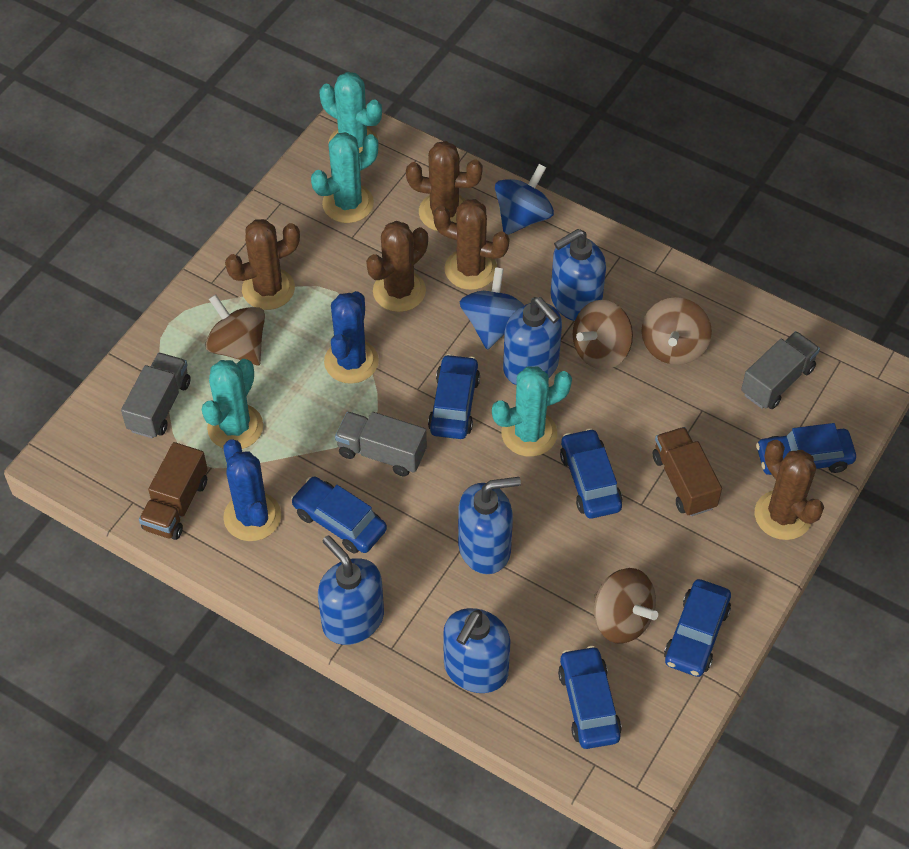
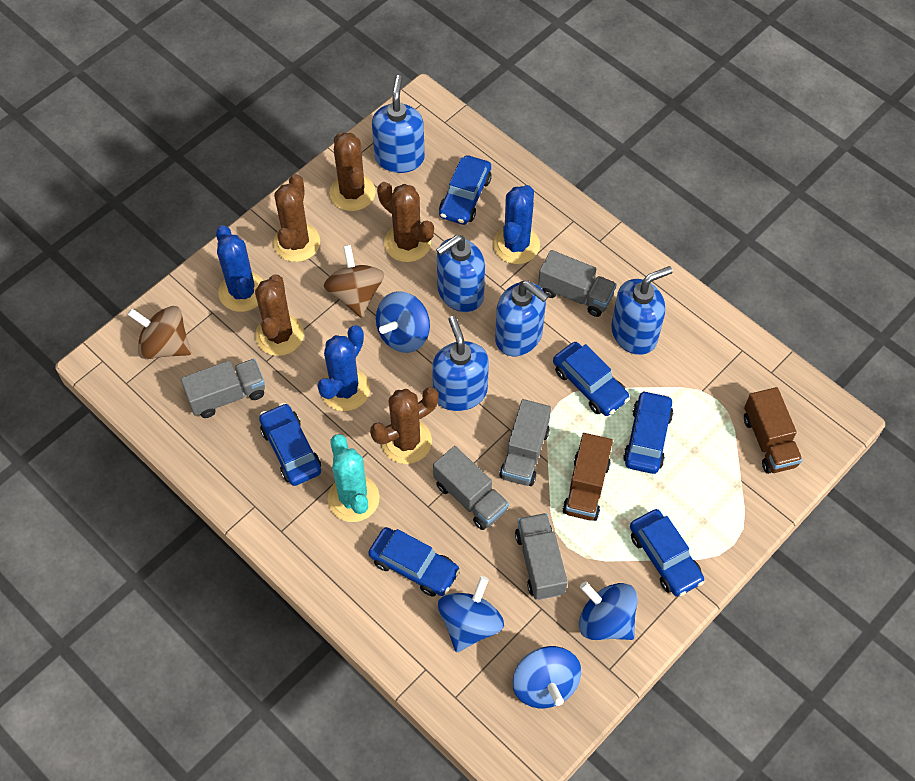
blue cactus: [223,439,281,541] [324,291,379,384] = 2 -> [216,225,264,312] [318,325,370,411] [493,185,540,264] = 3
blue spinning top: [460,267,524,350] [495,164,554,235] = 2 -> [376,291,430,353] [438,576,504,652] [513,646,581,708] [579,581,638,640] = 4
brown spinning top: [205,294,265,365] [573,300,633,370] [594,568,658,644] [641,297,712,365] = 4 -> [127,306,191,359] [324,245,384,318] = 2
grey truck: [121,353,191,438] [335,412,427,476] [741,331,820,409] = 3 -> [181,359,265,418] [433,446,509,530] [499,399,551,486] [515,513,568,600] [538,250,617,317] = 5
turquoise cactus: [202,359,263,449] [311,132,378,223] [319,72,382,153] [492,366,572,457] = 4 -> [328,434,380,522] = 1

